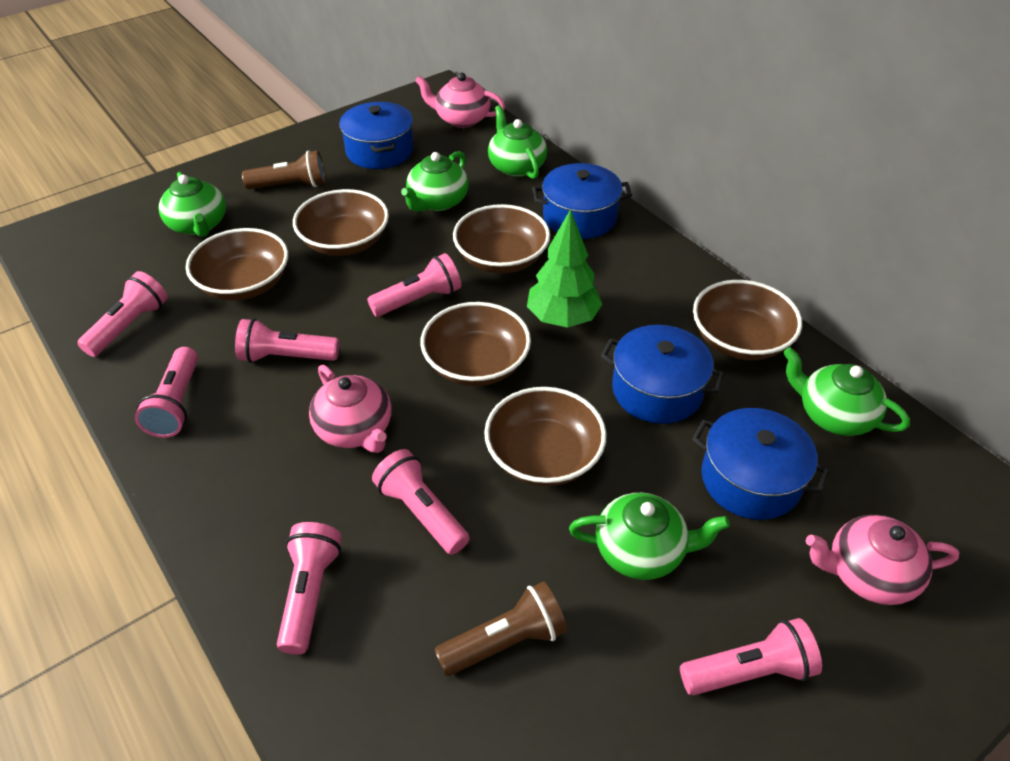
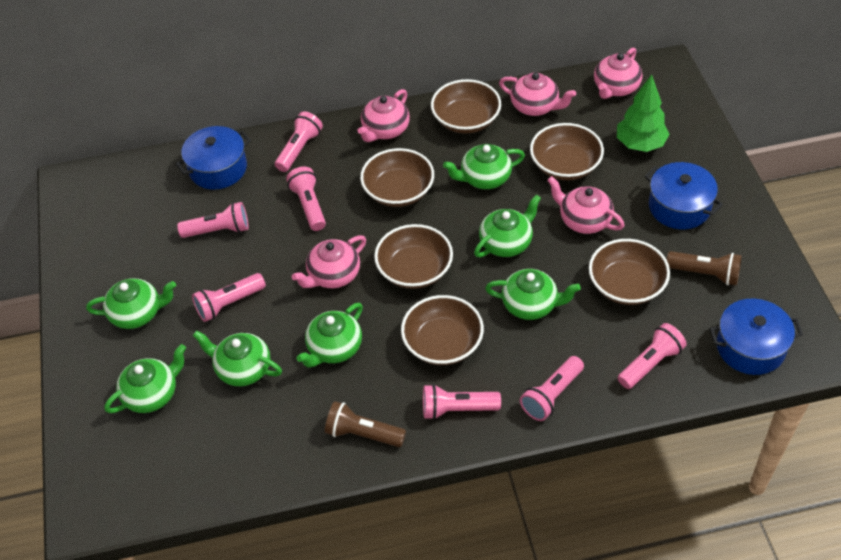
blue pot: [339,102,414,169] [532,163,632,239] [601,325,725,424] [692,408,830,520] = 4 -> [176,126,251,190] [645,162,723,229] [710,299,803,375] = 3
green teapot: [158,172,226,237] [401,151,469,212] [488,105,547,179] [569,493,730,580] [783,347,910,436] = 5 -> [86,278,176,329] [105,344,186,413] [193,330,282,386] [296,302,363,368] [443,144,525,189] [474,194,541,257] [485,269,581,320] = 7
pink teapot: [309,365,392,453] [415,73,505,128] [806,515,959,605] = 3 -> [292,235,366,288] [358,89,410,142] [499,73,576,116] [547,176,625,234] [594,48,643,99] = 5

